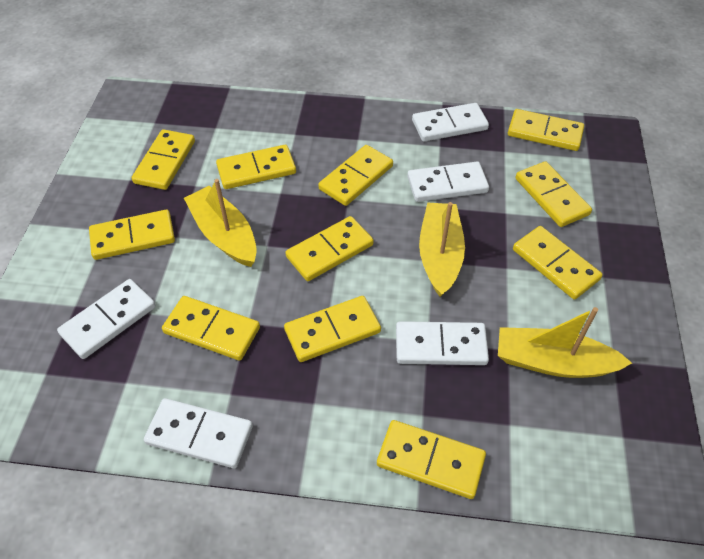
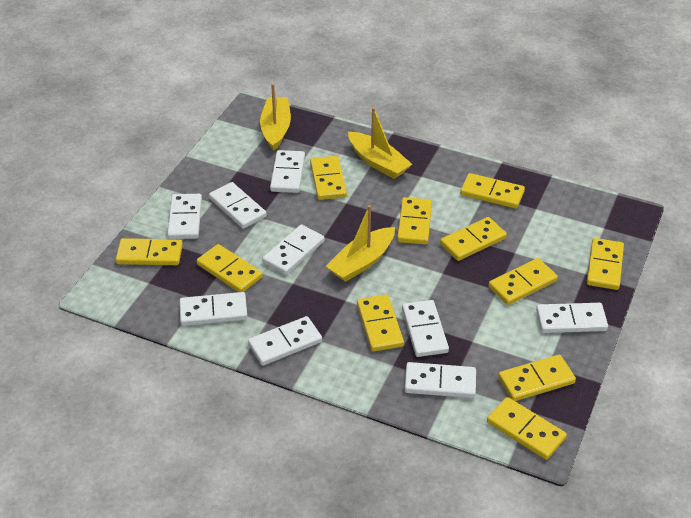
white domino: [57,279,156,359] [144,398,253,468] [396,321,489,365] [407,162,489,202] [412,103,489,142] = 5 -> [167,194,202,239] [180,292,247,326] [209,182,267,229] [248,316,322,366] [262,224,324,275] [270,150,305,193] [402,300,449,357] [404,362,476,398] [536,303,608,333] = 9

